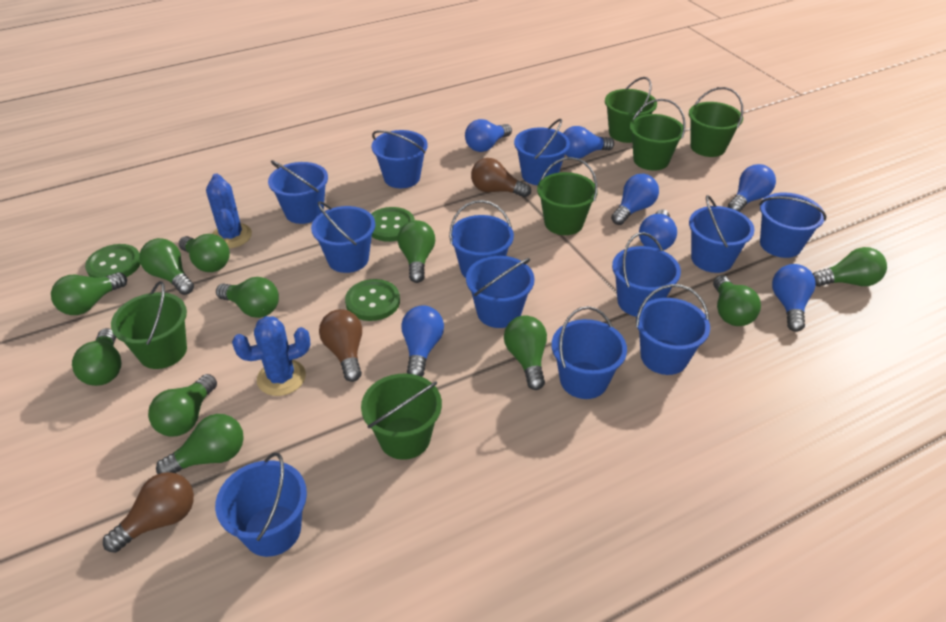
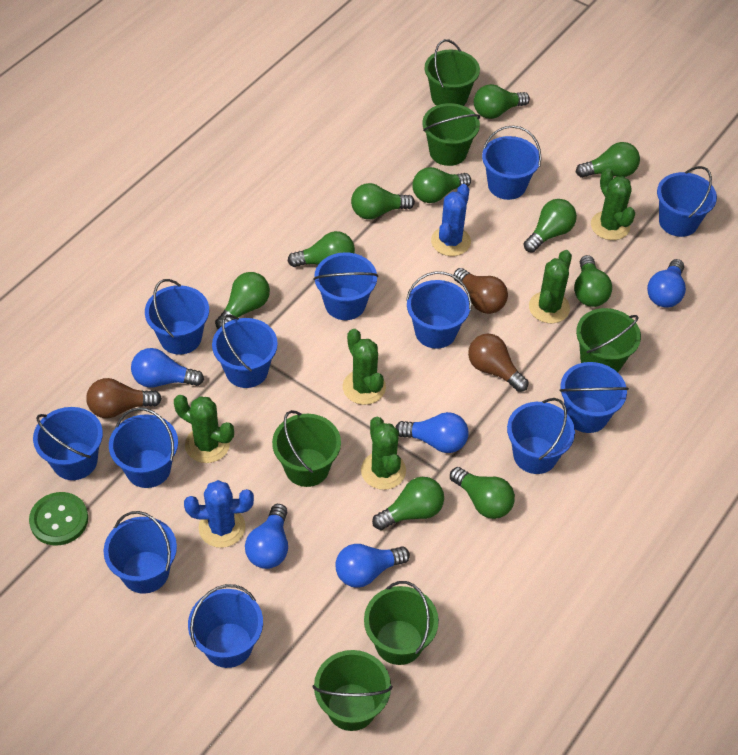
blue light bulb: [401,305,444,377] [465,119,512,152] [563,126,614,159] [611,174,659,225] [639,209,677,250] [728,164,776,212] [772,264,816,332] = 7 -> [131,348,204,388] [245,504,288,569] [335,544,410,588] [395,412,469,453] [647,259,686,308] = 5
green button: [85,244,141,277] [345,279,400,321] [371,207,415,242] = 3 -> [29,492,88,546] = 1
green cactus: none = 0 -> [174,395,234,463] [343,329,386,405] [361,417,406,490] [529,250,572,323] [591,168,635,240] = 5
green light bulb: [51,272,127,315] [72,328,121,386] [139,238,194,295] [148,374,217,436] [156,414,244,474] [179,234,230,272] [216,277,279,318] [398,220,435,283] [504,315,547,390] [713,275,761,326] [813,247,887,287] = 11 -> [215,272,270,329] [287,231,355,267] [351,183,415,219] [372,477,444,530] [412,167,471,203] [450,467,515,519] [474,84,530,119] [524,199,577,253] [574,255,612,307] [576,142,640,178] = 10

